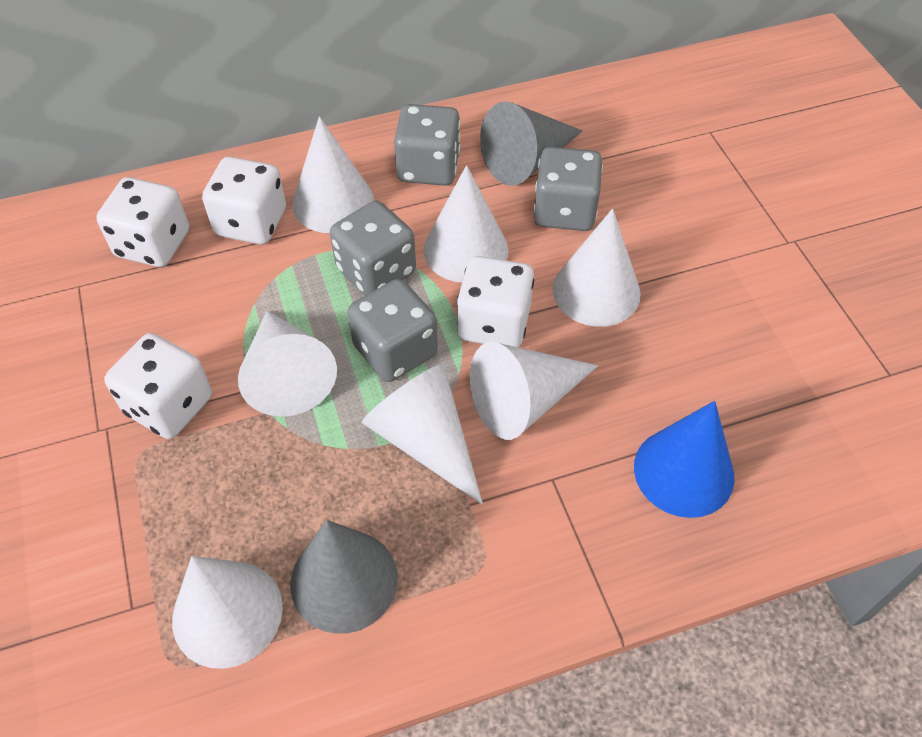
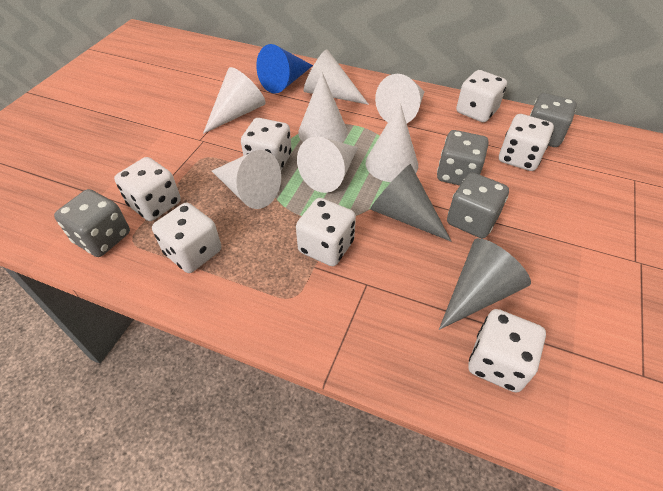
white dice: [96,177,189,267] [104,333,212,439] [202,157,286,245] [457,256,534,347] = 4 -> [114,157,181,221] [152,203,221,273] [241,118,292,170] [296,198,356,266] [456,70,507,122] [468,309,546,393] [499,114,554,171] = 7

